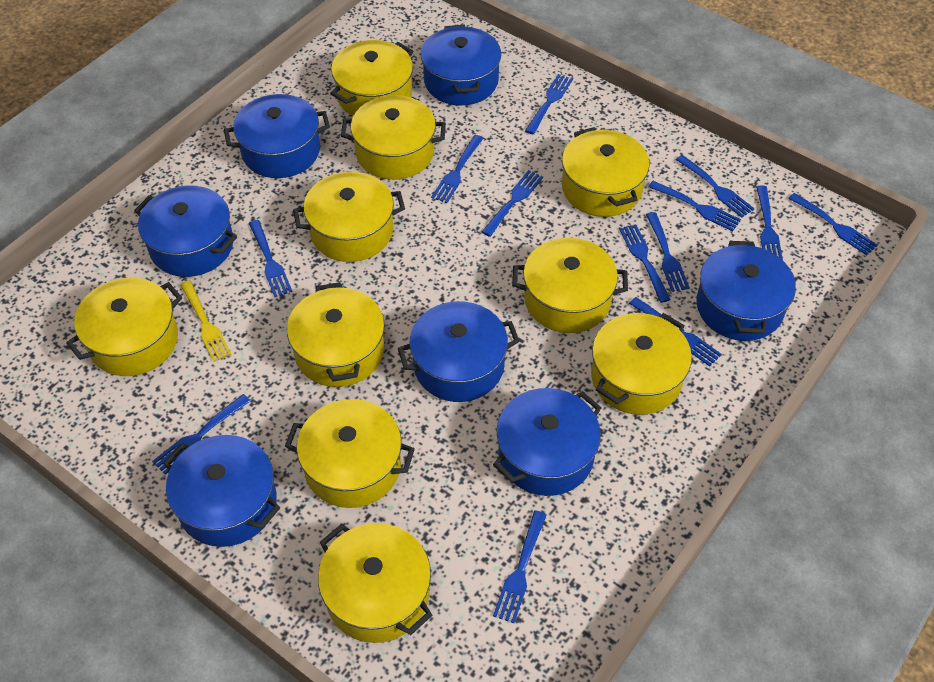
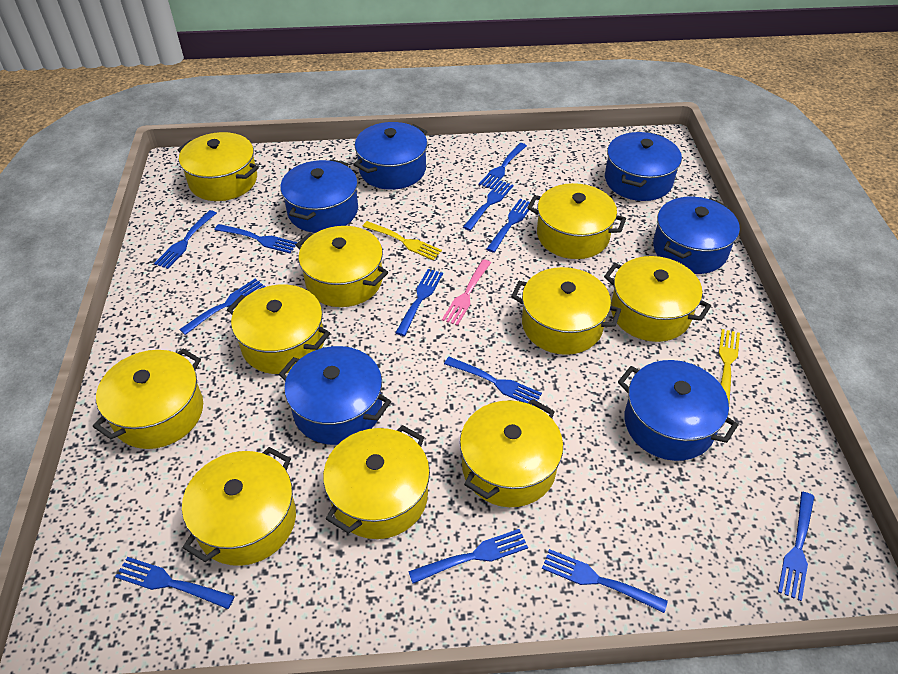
blue fork: [152,394,250,475] [249,220,292,297] [431,135,484,203] [482,170,543,237] [493,510,547,623] [525,74,573,135] [619,224,671,303] [629,297,722,367] [646,212,690,292] [648,181,741,231] [676,155,754,218] [756,185,783,260] [788,193,878,256] = 13 -> [115,557,235,609] [154,210,217,269] [179,279,266,335] [215,224,297,253] [395,269,443,336] [408,529,528,584] [444,357,542,406] [463,180,513,231] [479,143,527,189] [486,199,530,253] [542,549,668,613] [778,492,814,601] = 12
blue pot: [134,186,237,277] [164,435,280,547] [224,94,330,178] [398,301,520,402] [421,24,501,105] [493,388,602,496] [696,241,796,341] = 7 -> [279,346,391,445] [280,159,358,233] [353,122,427,190] [605,132,682,201] [618,360,739,461] [653,197,740,274] = 6
pink fork: none = 0 -> [442,259,491,326] = 1
yellow fork: [180,280,232,362] = 1 -> [362,221,442,260] [719,329,740,402] = 2

